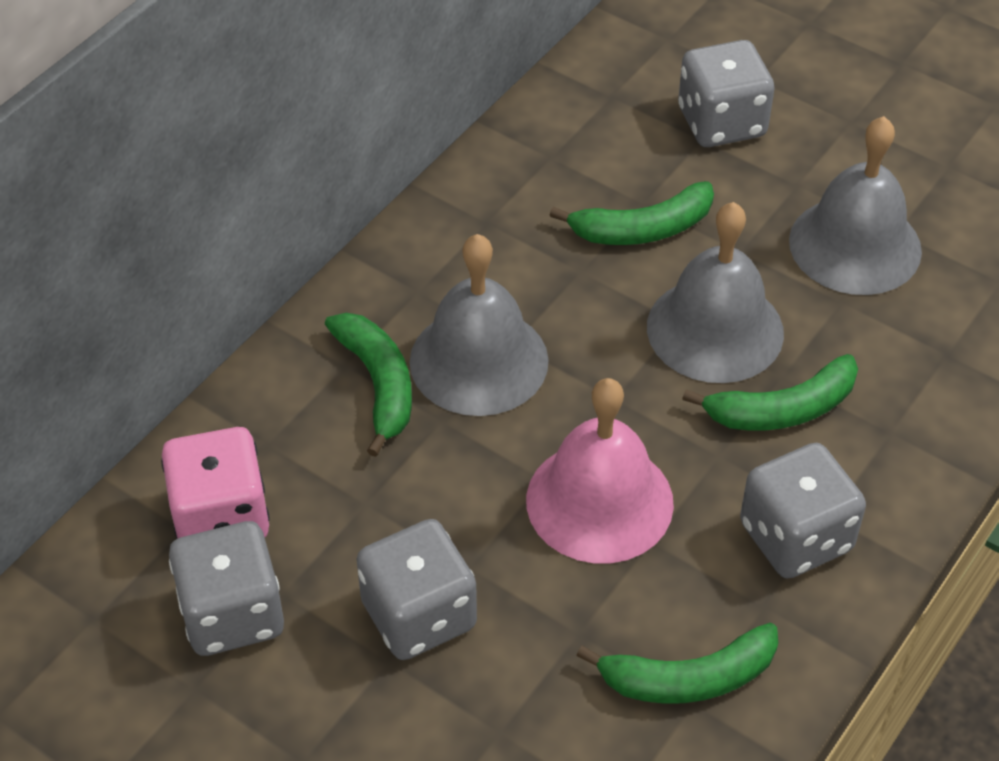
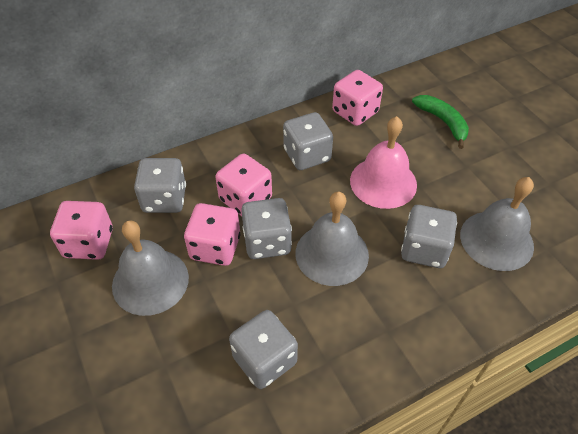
green banana: [325,313,412,457] [549,181,714,245] [576,623,778,704] [682,354,858,430] = 4 -> [412,95,469,149] = 1
grey dice: [169,521,284,656] [356,519,477,660] [678,40,775,147] [740,443,866,579] = 4 -> [134,158,186,213] [229,310,298,389] [241,198,292,259] [283,112,333,170] [401,205,457,268] = 5
pink dice: [161,427,270,539] = 1 -> [50,201,113,260] [184,203,240,266] [215,154,272,216] [332,70,383,126] = 4

